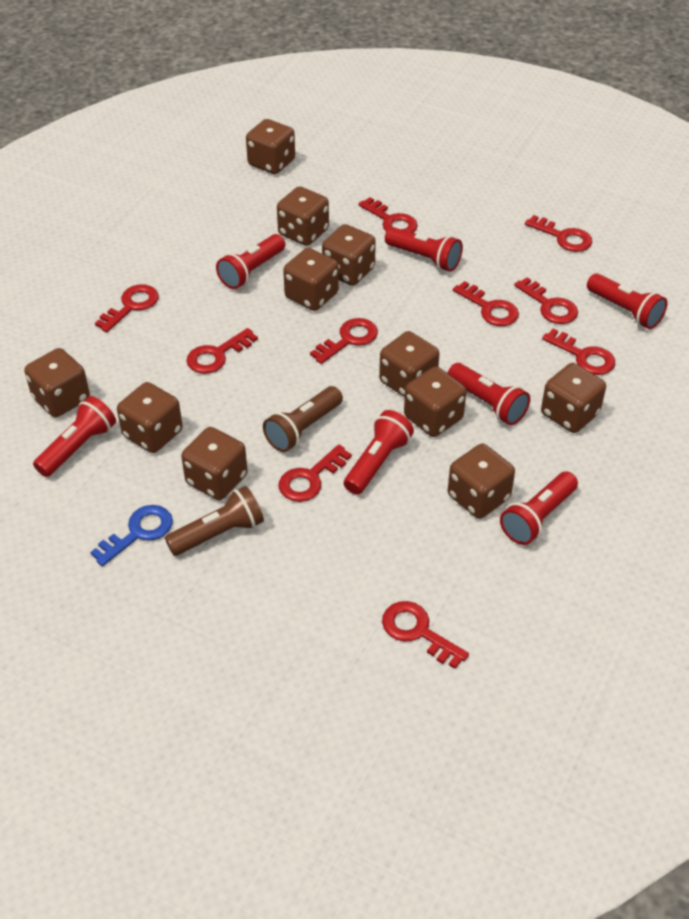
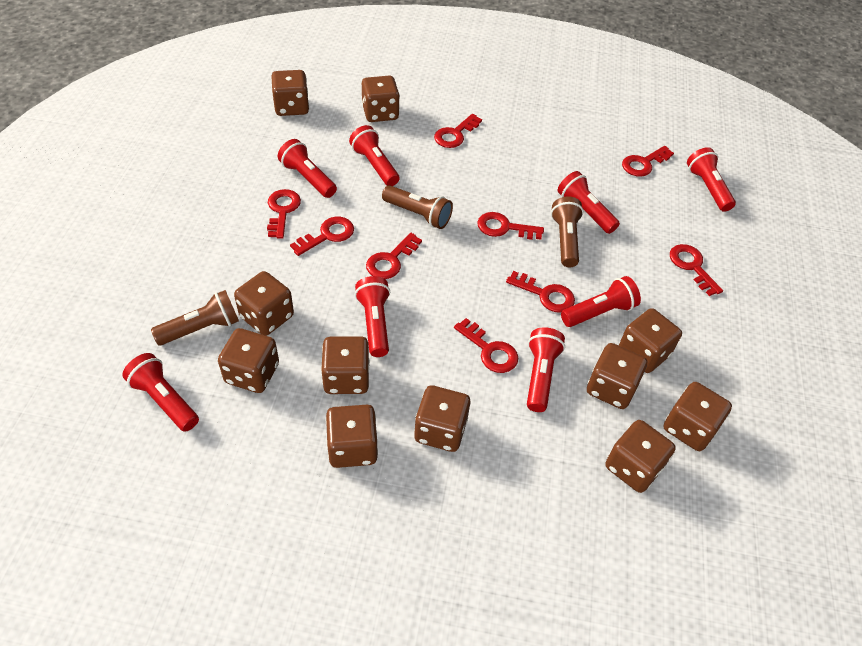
blue key: [90,505,173,566] = 1 -> none = 0
brown flashlight: [165,486,264,556] [263,386,343,452] = 2 -> [151,290,239,345] [382,185,453,229] [551,197,584,267] = 3
red flashlight: [33,396,116,477] [216,234,285,289] [344,410,414,495] [385,227,463,272] [448,363,530,425] [500,472,578,545] [587,273,668,329] = 7 -> [122,353,199,432] [278,139,337,198] [349,125,399,186] [355,276,390,357] [527,327,565,412] [558,171,620,234] [561,276,641,327] [687,147,736,212] = 8
red key: [95,285,159,332] [186,328,258,374] [279,444,352,502] [310,318,378,364] [358,197,418,233] [382,601,469,669] [453,281,519,326] [514,277,578,324] [525,215,592,252] [542,329,615,375] = 10 -> [267,189,301,239] [290,217,354,256] [366,233,422,279] [434,114,482,148] [454,318,518,373] [477,212,544,240] [506,271,575,313] [622,146,674,177] [670,244,723,296] = 9

